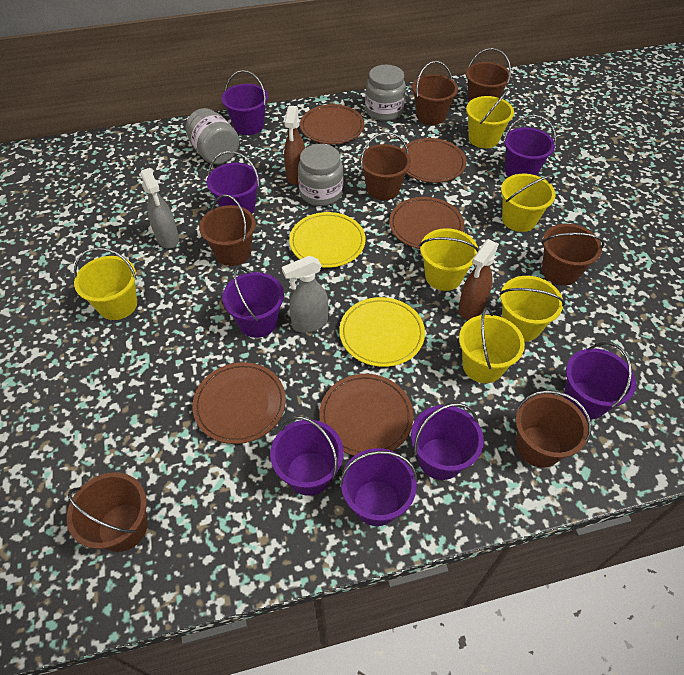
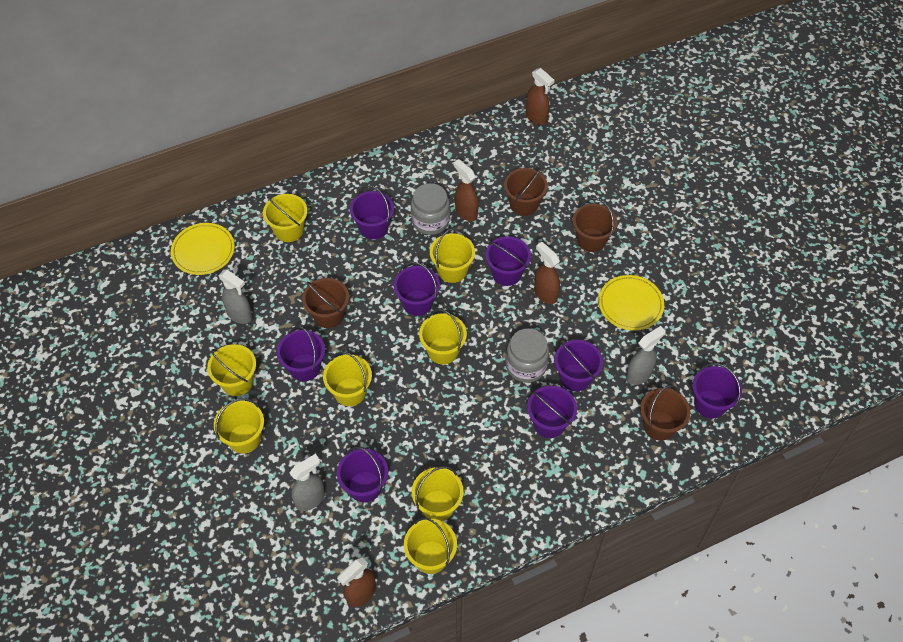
brown bucket: [67,472,148,552] [199,194,256,266] [360,132,411,200] [412,61,458,125] [466,48,511,103] [515,390,591,468] [542,224,604,286] = 7 -> [302,278,349,328] [504,167,548,216] [573,198,617,252] [640,385,691,441] = 4
brown plate: [192,362,286,444] [300,104,365,144] [319,374,413,456] [389,197,464,249] [402,138,467,183] = 5 -> none = 0
brown spray bottle: [284,106,305,185] [458,239,499,320] = 2 -> [337,557,376,607] [454,159,479,221] [526,68,554,125] [534,242,560,304] = 4
grey jar: [186,108,239,165] [298,144,343,206] [365,65,406,121] = 3 -> [411,183,450,235] [506,328,549,383] = 2
grey spray bottle: [140,168,179,249] [282,256,328,333] = 2 -> [219,270,252,324] [289,454,325,511] [626,326,666,385] = 3
yellow bucket: [74,247,137,320] [419,228,479,291] [459,307,525,383] [466,89,514,148] [499,276,565,341] [501,174,556,232] = 6 -> [207,344,256,396] [214,398,264,454] [263,194,308,242] [323,351,372,406] [404,517,457,574] [412,466,464,521] [419,309,467,364] [430,228,475,283] = 8

